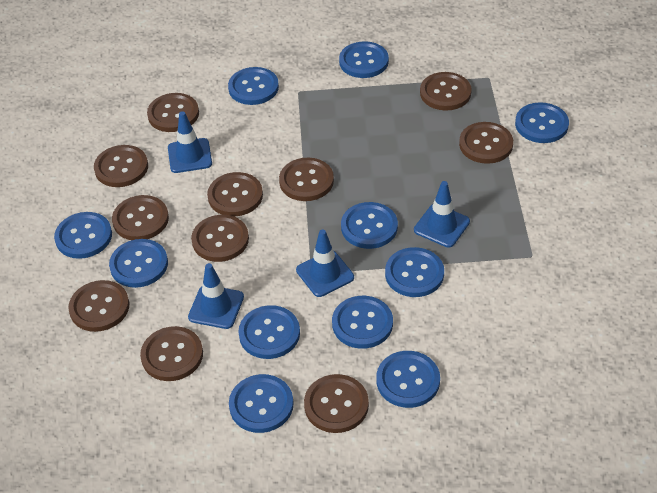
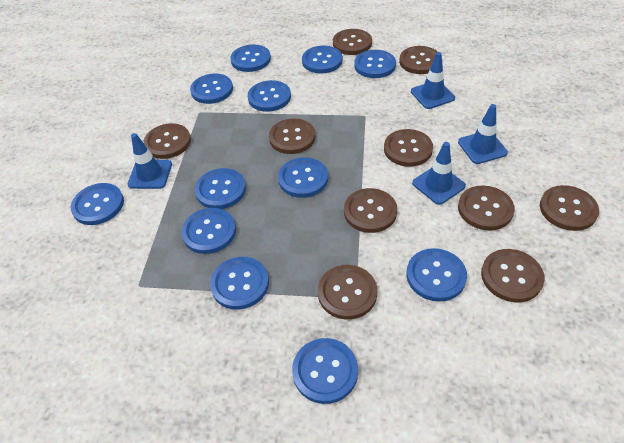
blue button: [54,212,112,259] [109,239,168,288] [228,67,279,105] [229,374,294,433] [238,305,300,359] [332,296,393,349] [339,41,389,78] [341,202,398,249] [376,351,440,408] [385,247,444,297] [515,102,569,143] = 11 -> [71,183,124,225] [182,208,236,254] [190,74,233,104] [195,168,246,209] [210,257,269,310] [230,44,271,72] [248,80,291,112] [278,157,328,198] [292,338,358,404] [302,46,342,73] [355,50,396,78] [406,248,467,302] = 12
brown button: [68,280,129,332] [94,145,148,187] [112,195,169,240] [140,326,203,381] [147,93,199,132] [191,215,249,262] [207,172,263,217] [279,158,334,201] [304,374,369,433] [420,72,472,110] [459,122,513,164] = 11 -> [144,123,191,159] [269,118,315,154] [318,265,377,320] [333,29,372,55] [344,188,397,233] [384,129,433,167] [399,46,438,74] [458,185,515,231] [481,249,545,302] [540,185,599,231] = 10

